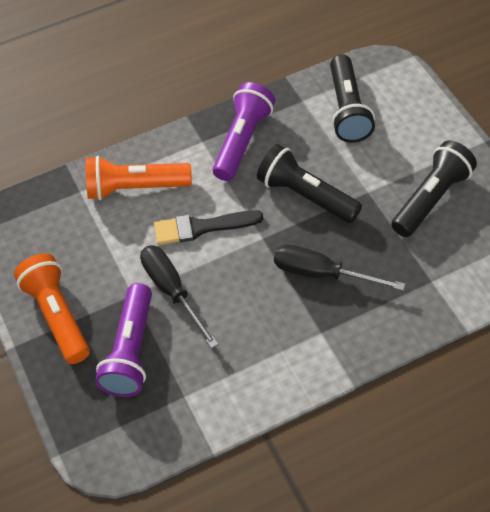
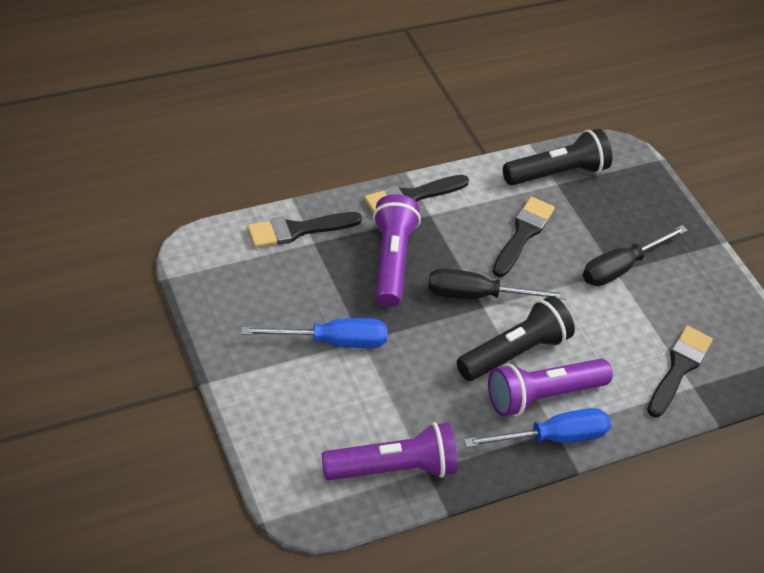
black brush: [154,210,263,245] = 1 -> [247,212,362,248] [364,175,469,213] [492,197,555,277] [647,326,713,417] = 4
black flashlight: [257,144,362,223] [330,54,375,143] [391,140,477,237] = 3 -> [457,296,575,381] [503,129,612,185] = 2
blue screwdriver: none = 0 -> [241,318,387,348] [464,408,611,447] = 2
orange flashlight: [14,253,90,364] [86,156,192,200] = 2 -> none = 0
purple flashlight: [95,283,152,397] [213,82,275,181] = 2 -> [322,422,458,480] [373,194,421,307] [488,359,613,417] = 3

